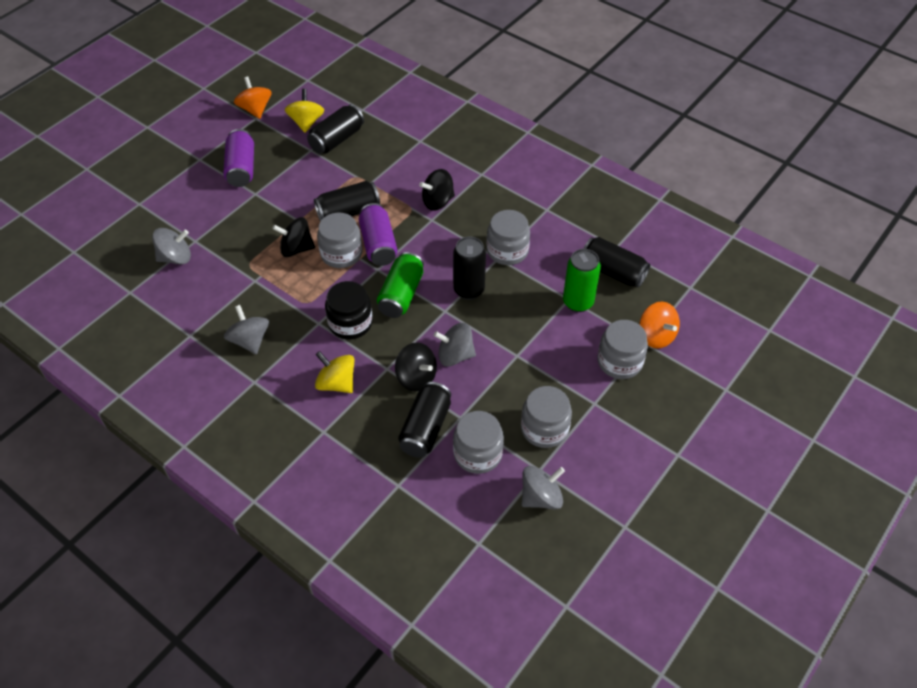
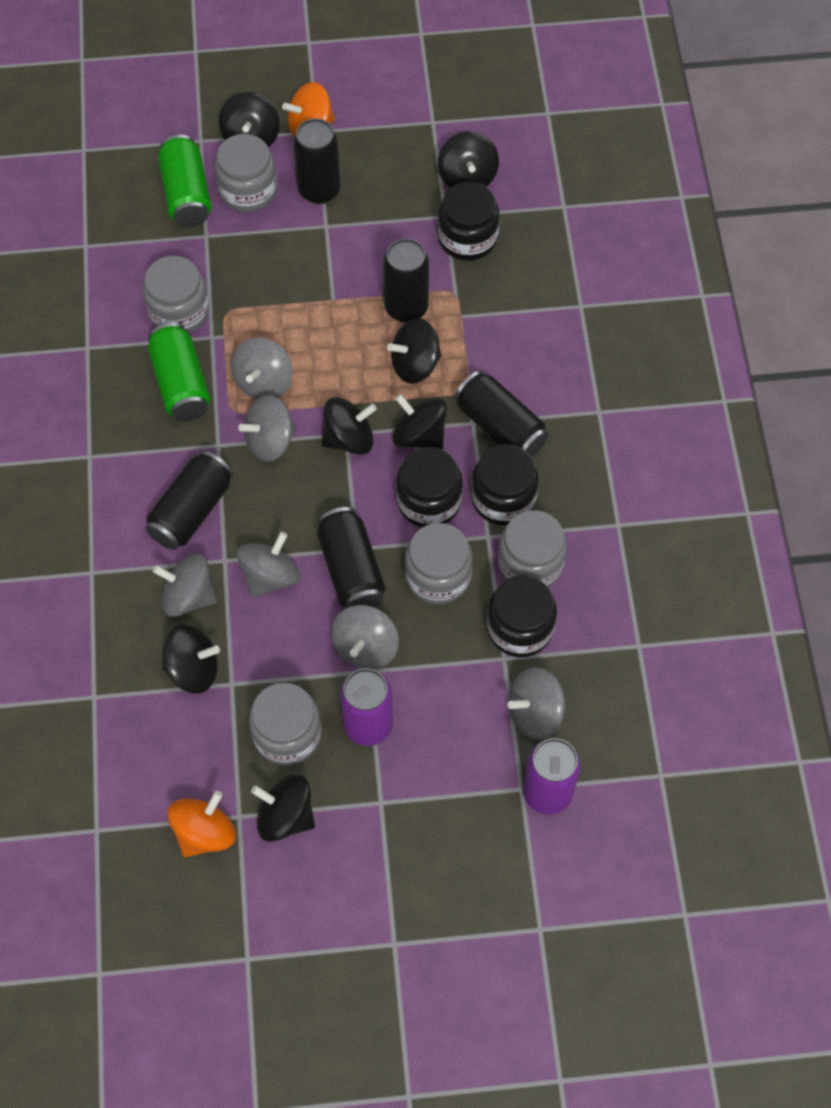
black jar: [325,281,373,339] = 1 -> [396,447,463,528] [438,182,499,261] [471,444,539,525] [487,575,557,657] = 4
black spinning top: [272,217,315,257] [395,343,437,391] [419,169,455,211] = 3 -> [162,625,220,694] [219,92,280,148] [251,775,315,842] [322,397,377,455] [387,318,442,384] [392,394,447,450] [438,131,499,188] = 7
grey spinning top: [152,228,191,265] [224,305,269,354] [433,323,476,367] [522,466,565,509] = 4 -> [152,554,217,617] [231,337,293,399] [237,532,300,598] [238,395,296,462] [331,605,399,669] [508,667,565,739] = 6
yellow spinning top: [285,89,324,133] [315,351,354,393] = 2 -> none = 0

